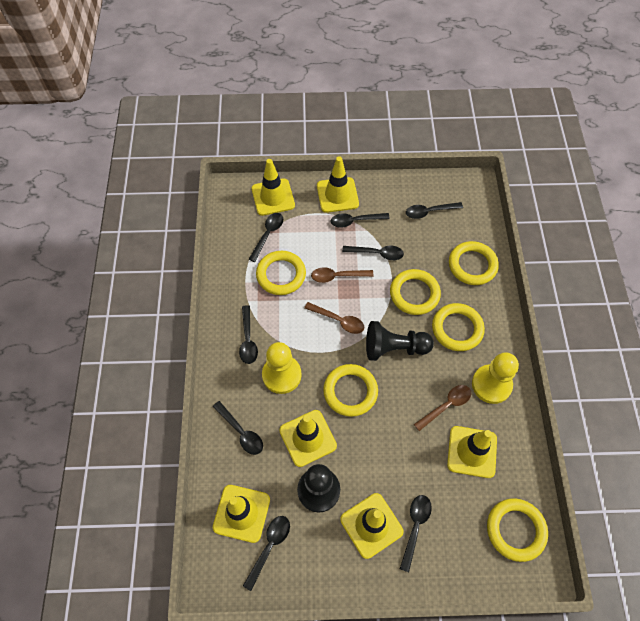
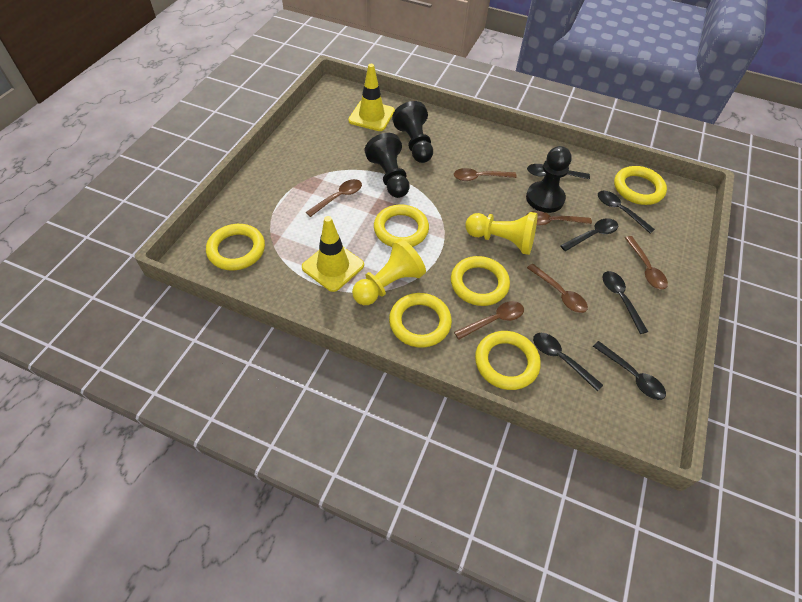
black pawn: [297,464,340,513] [366,321,434,361] = 2 -> [365,133,410,198] [392,101,433,163] [526,146,572,213] = 3
black spoon: [213,401,263,455] [239,305,258,364] [243,516,290,591] [249,213,283,262] [331,213,390,228] [342,246,404,260] [400,495,432,572] [406,202,463,219] = 8 -> [527,164,590,179] [533,333,603,392] [560,218,618,251] [593,341,666,400] [598,191,655,233] [602,271,648,334] = 6
brown spoon: [304,302,365,334] [311,267,374,283] [414,385,471,431] = 3 -> [306,179,362,217] [454,168,517,181] [454,301,524,340] [526,211,592,226] [527,264,588,313] [625,236,668,290] = 6
yellow traffic cone: [213,485,270,543] [252,159,295,216] [279,410,337,467] [317,156,359,213] [340,493,403,559] [447,426,497,478] = 6 -> [302,216,364,292] [348,64,395,131] = 2

